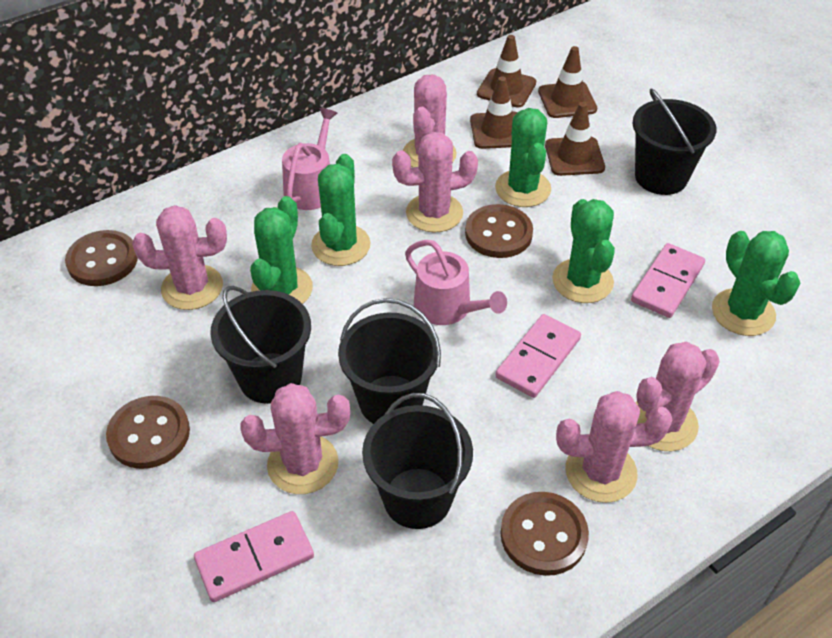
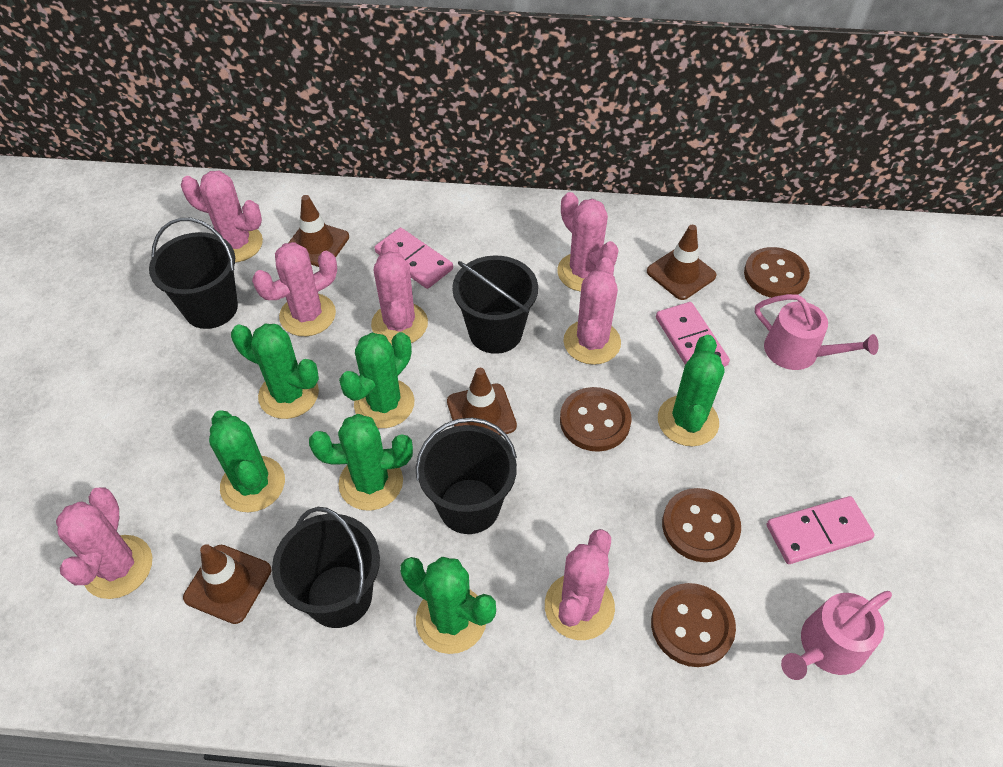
green cactus: [250,196,313,304] [311,154,371,266] [495,108,551,207] [552,199,615,303] [712,231,800,336] = 5 -> [209,410,285,512] [231,324,319,419] [309,414,413,511] [339,332,414,428] [401,557,496,654] [658,335,725,446] = 6
pink cactus: [132,205,227,310] [240,383,350,494] [392,132,478,233] [403,74,457,168] [556,391,672,503] [635,342,720,451] = 6 -> [56,488,152,599] [181,171,263,263] [252,242,337,336] [371,239,428,345] [545,529,615,640] [557,192,618,292] [563,257,621,365] = 7

